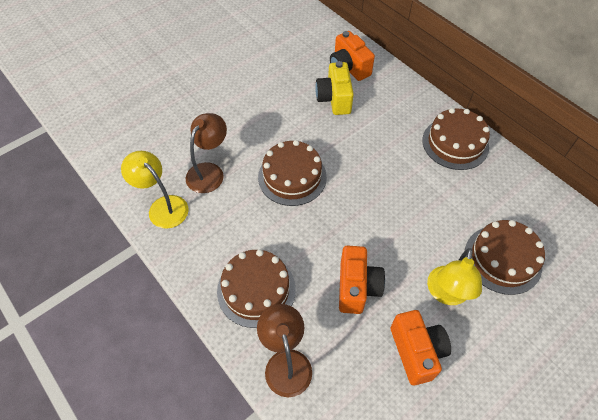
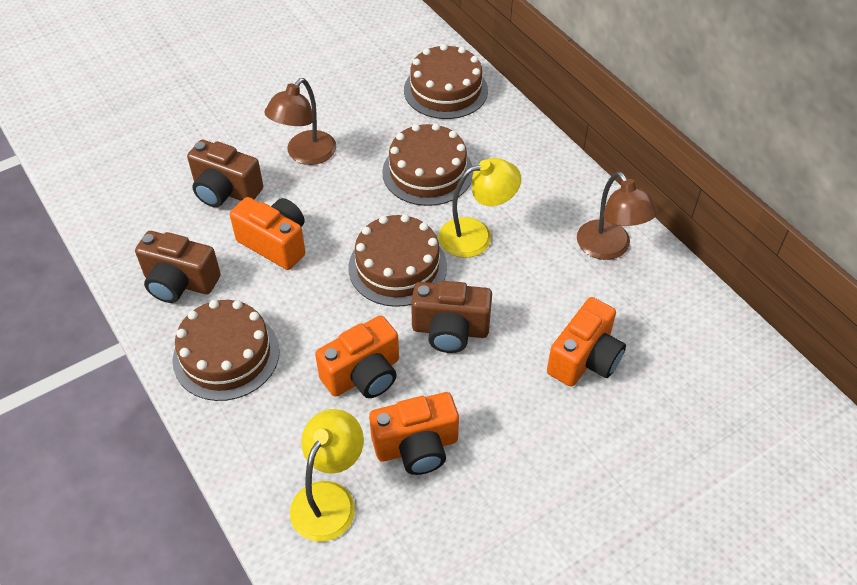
brown camera: none = 0 -> [135,231,221,303] [187,140,263,207] [411,281,492,353] = 3
orange camera: [330,31,375,81] [339,245,385,314] [391,310,451,385] = 3 -> [230,197,305,270] [315,315,399,398] [369,392,459,475] [547,297,626,387] = 4
yellow camera: [315,61,354,115] = 1 -> none = 0

